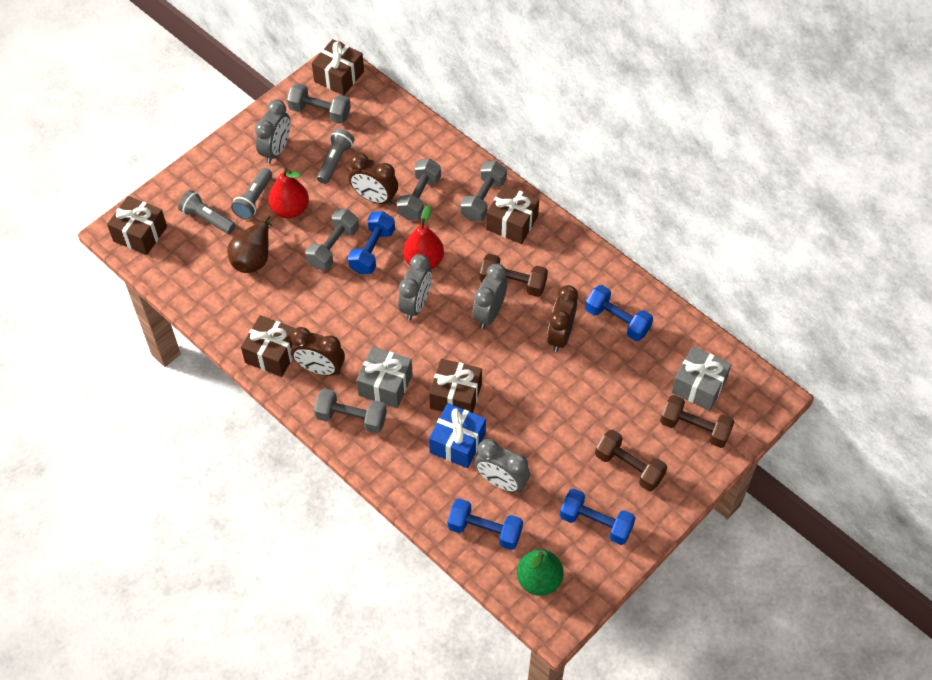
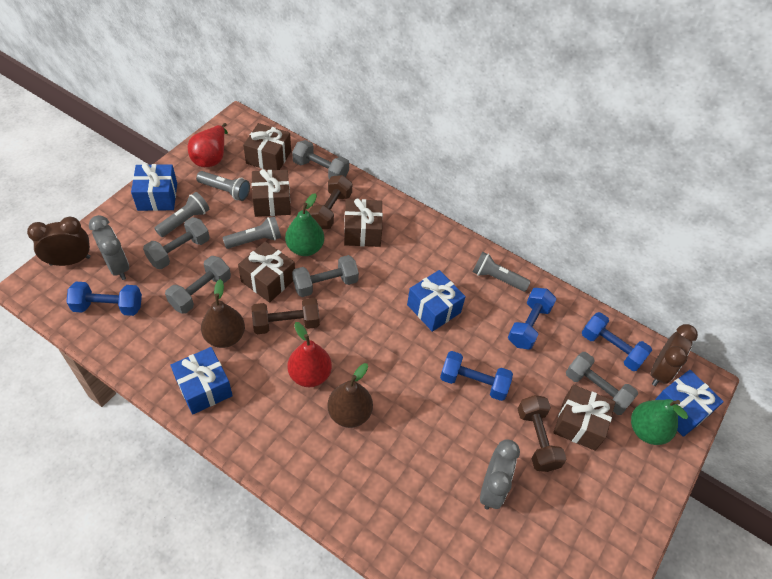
blue gift: [429,403,486,468] = 1 -> [131,163,177,211] [170,347,233,415] [407,270,466,332] [655,370,724,437] = 4
brown clock: [291,327,345,376] [349,153,398,205] [547,285,578,352] = 3 -> [27,217,90,266] [651,324,698,386] = 2
brown pear: [227,215,272,273] = 1 -> [201,279,245,348] [327,363,373,428] = 2
green pear: [517,549,564,596] = 1 -> [285,193,324,256] [631,399,688,445] = 2
grey clock: [255,99,290,164] [398,254,432,320] [473,263,507,329] [474,439,530,493] = 4 -> [89,215,129,280] [480,440,520,510] = 2
grey flashlight: [178,190,235,234] [231,168,272,219] [317,129,354,184] = 3 -> [154,192,209,237] [196,171,250,201] [223,216,281,249] [473,252,531,292] = 4
grey gift: [356,347,413,408] [672,346,732,411] = 2 -> none = 0

